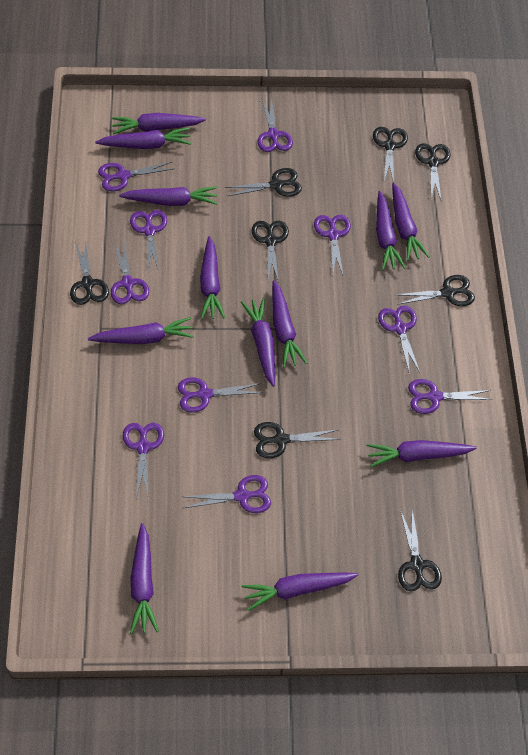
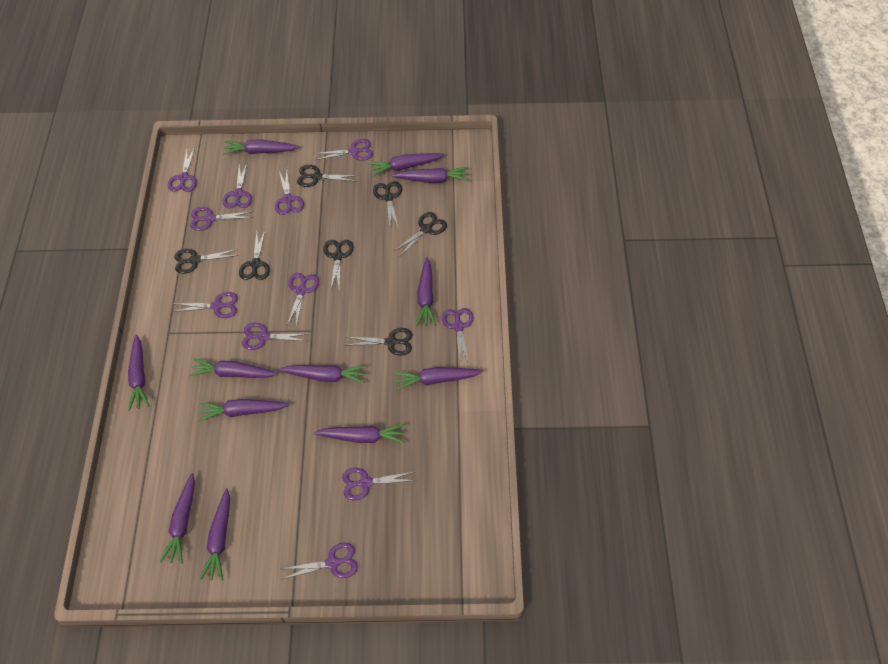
black scissors: [70,240,109,305] [225,168,302,197] [252,221,289,283] [254,422,340,458] [373,127,408,183] [396,275,475,306] [398,509,442,591] [415,143,451,200] = 8 -> [174,249,239,274] [239,230,270,280] [297,165,358,187] [323,240,354,291] [347,328,413,356] [373,181,402,227] [393,212,447,256] = 7
purple scissors: [98,162,173,192] [111,241,149,304] [123,423,164,498] [130,210,167,271] [178,377,263,413] [183,475,271,513] [258,96,293,152] [314,215,351,277] [378,306,420,375] [408,379,493,414] = 10 -> [168,147,197,192] [171,292,238,318] [190,207,253,231] [223,163,252,208] [242,323,307,350] [275,169,304,215] [281,543,358,579] [287,273,319,326] [313,139,373,161] [342,468,417,500] [442,308,474,365] = 11

